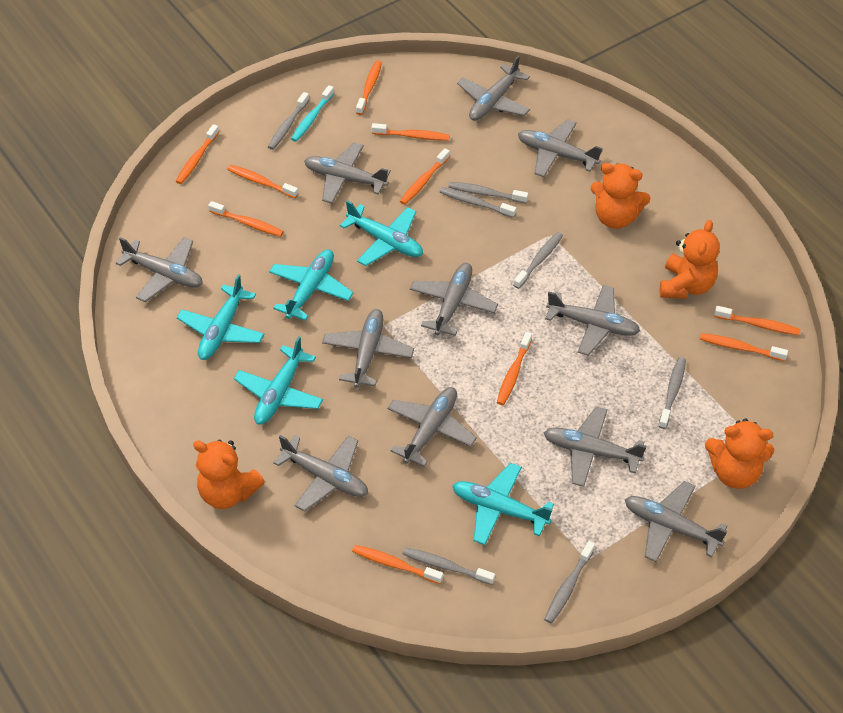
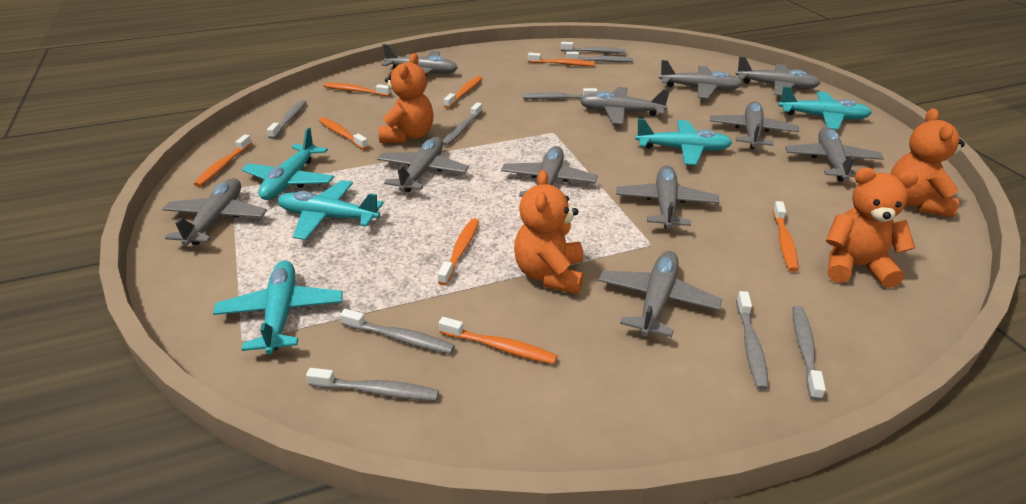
grey toothbrush: [268,92,309,150] [403,547,495,585] [440,187,516,218] [449,182,528,203] [513,232,563,289] [544,541,595,623] [659,357,686,429] = 7 -> [267,100,306,139] [306,368,439,401] [340,309,455,354] [443,102,483,146] [523,88,598,99] [561,42,626,53] [566,51,633,62] [736,291,769,390] [793,306,826,401] = 9
orange toothbrush: [176,124,219,184] [208,201,284,237] [227,165,298,198] [352,545,443,584] [356,60,382,115] [371,123,450,141] [400,148,450,205] [497,332,532,405] [700,333,788,361] [714,306,801,335] = 10 -> [194,135,252,187] [319,117,369,150] [323,83,391,96] [438,218,479,285] [439,317,558,364] [444,76,482,108] [528,53,595,66] [773,201,799,272] = 8
turquoise toothbrush: [291,85,334,142] = 1 -> none = 0

